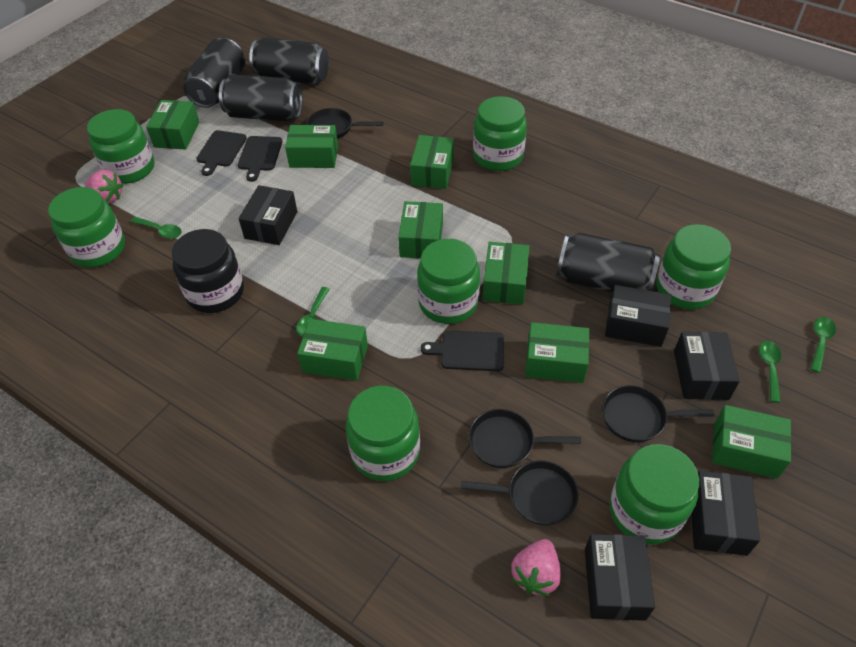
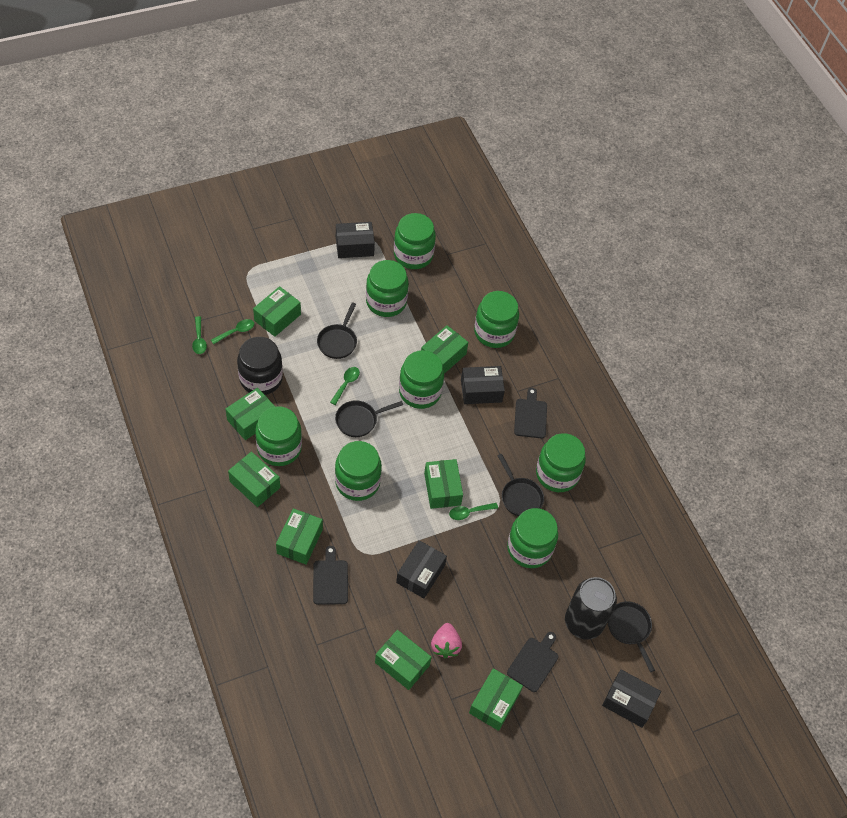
black box: [238,185,297,245] [585,534,655,621] [605,285,672,347] [674,332,740,400] [691,471,760,556] = 5 -> [336,222,375,258] [396,540,447,598] [461,366,505,404] [602,669,661,728] = 4
black can: [183,38,245,108] [219,74,302,121] [249,37,329,85] [556,233,660,292] = 4 -> [565,577,617,640] = 1
green jar: [48,187,125,267] [87,109,154,184] [346,386,420,481] [417,239,480,324] [473,96,527,171] [609,444,699,544] [656,224,731,310] = 7 -> [255,406,302,466] [335,441,382,501] [366,260,409,317] [394,213,436,269] [399,350,444,409] [474,291,519,348] [507,508,558,568] [536,433,586,492] = 8
pink strawberry: [85,170,123,204] [511,539,561,596] = 2 -> [431,623,462,658] = 1

